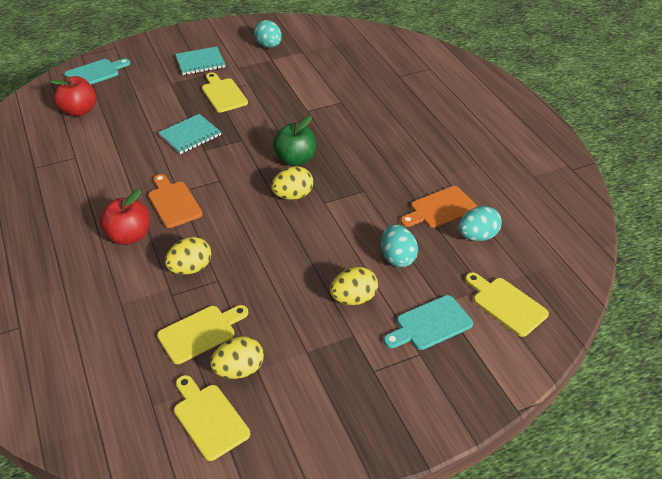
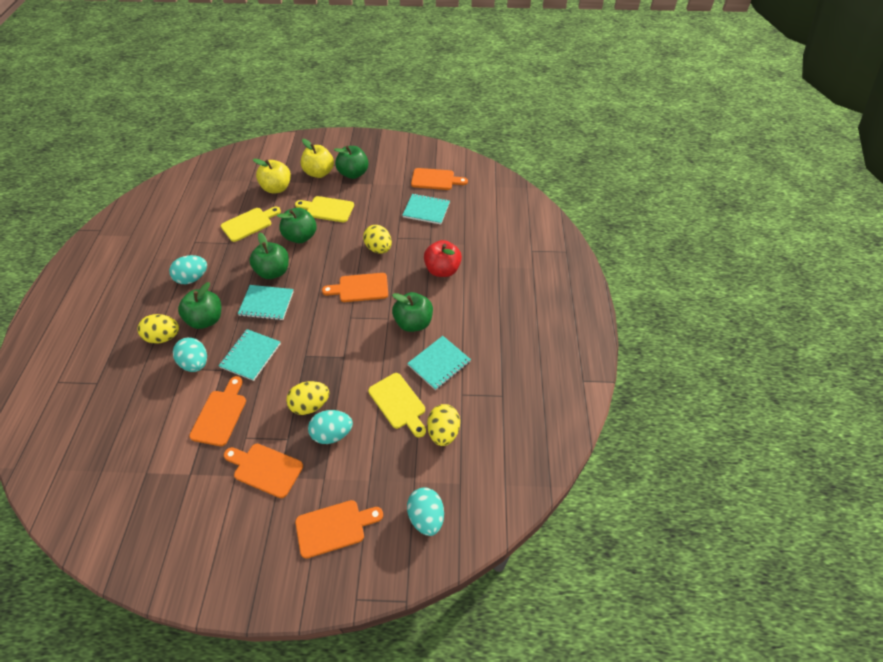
green apple: [273,116,316,166] = 1 -> [178,282,221,329] [249,233,289,279] [277,208,317,243] [334,146,369,179] [392,292,433,332] = 5
orange cutting board: [148,174,203,228] [401,186,477,228] = 2 -> [189,376,246,446] [224,444,303,498] [295,500,383,559] [322,273,388,302] [411,168,468,190] = 5
red apple: [50,76,96,116] [100,189,150,245] = 2 -> [424,240,462,277] = 1
turquoise cutting board: [64,59,130,84] [384,295,473,350] = 2 -> none = 0
turquoise egg: [254,20,282,48] [381,224,418,267] [458,206,502,241] = 3 -> [169,255,207,284] [173,337,207,372] [308,410,353,444] [407,487,444,536] = 4
turquoise notebook: [158,114,221,154] [175,46,225,75] = 2 -> [218,329,281,381] [238,285,294,320] [402,194,450,225] [407,336,471,390] = 4
yellow apple: none = 0 -> [253,159,291,194] [301,139,334,178] = 2
yellow cutting board: [157,305,248,364] [174,375,250,461] [202,73,248,113] [465,272,549,337] = 4 -> [221,207,281,242] [295,196,354,222] [368,373,426,437] = 3

